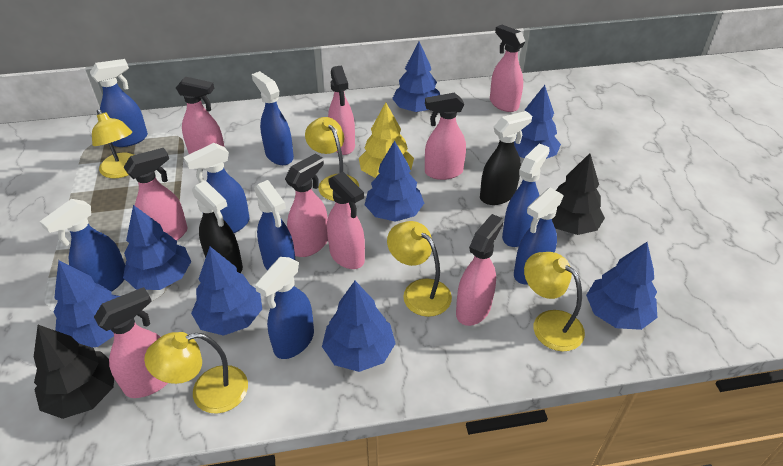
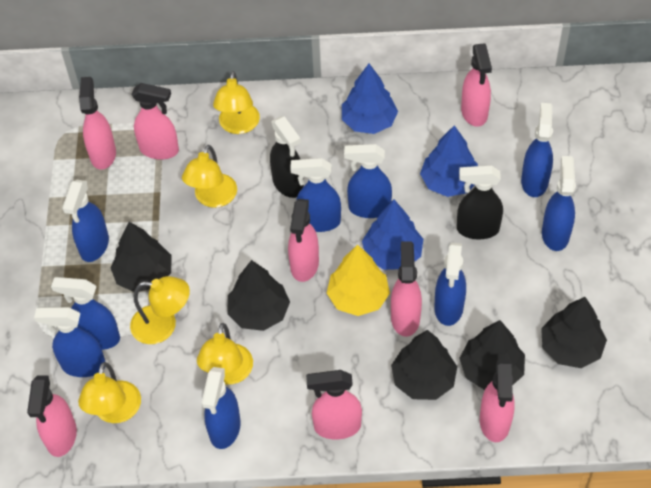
black tree: [34,325,114,419] [552,153,605,235] = 2 -> [110,222,172,292] [227,260,290,331] [391,330,457,400] [459,320,525,390] [541,297,607,368] = 5
blue spray bottle: [39,199,125,292] [90,59,148,147] [183,143,250,233] [252,71,294,165] [254,180,296,270] [255,257,314,359] [502,143,550,247] [514,187,564,285] = 8 -> [34,307,105,377] [51,277,120,350] [62,180,109,262] [201,367,241,449] [290,158,341,232] [344,144,392,218] [434,242,466,326] [521,103,553,197] [542,156,576,251] = 9
blue tree: [53,260,120,347] [123,205,191,290] [191,247,262,336] [322,281,396,372] [365,140,424,222] [392,41,440,112] [514,85,561,159] [586,242,657,330] = 8 -> [342,64,398,134] [362,200,423,270] [420,125,478,197] = 3
pink spray bottle: [94,287,168,398] [124,148,188,241] [176,77,224,154] [285,153,328,257] [327,172,365,269] [328,65,355,155] [425,93,466,180] [456,214,504,326] [490,25,525,112] = 9 -> [27,375,77,457] [79,77,116,170] [131,83,179,160] [288,199,319,282] [306,370,362,439] [391,241,422,337] [461,43,492,127] [480,360,515,442] = 8

